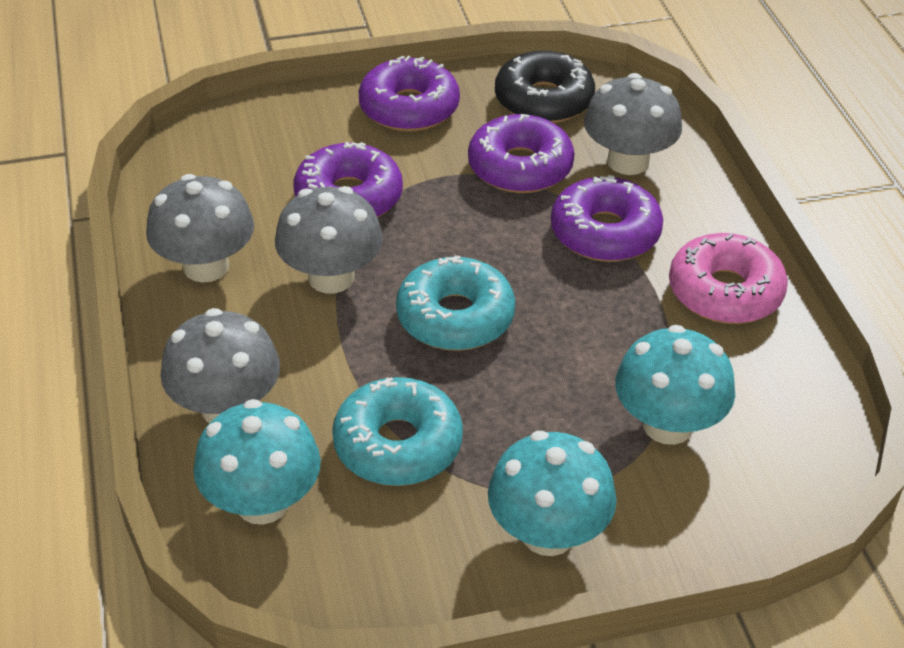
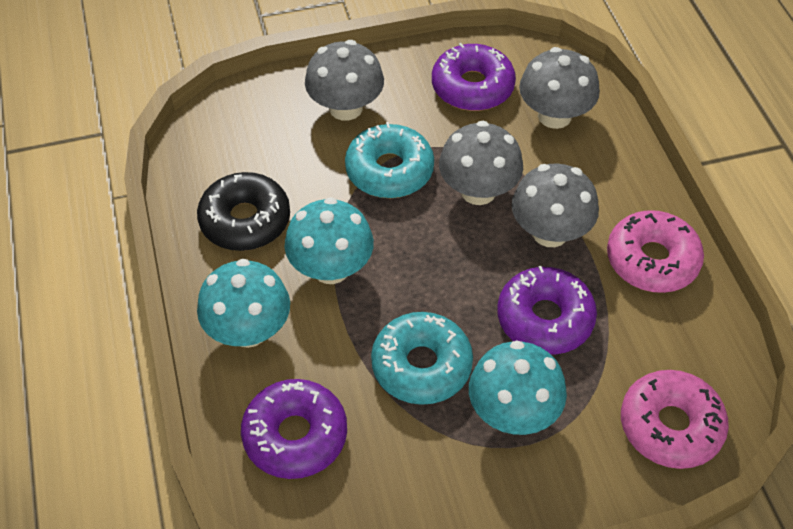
pink donut: [669,233,788,324] = 1 -> [607,210,704,293] [621,370,729,469] = 2
purple donut: [294,142,403,218] [359,56,460,132] [468,114,575,193] [551,175,663,262] = 4 -> [241,379,347,479] [432,43,516,111] [497,266,597,355] = 3

